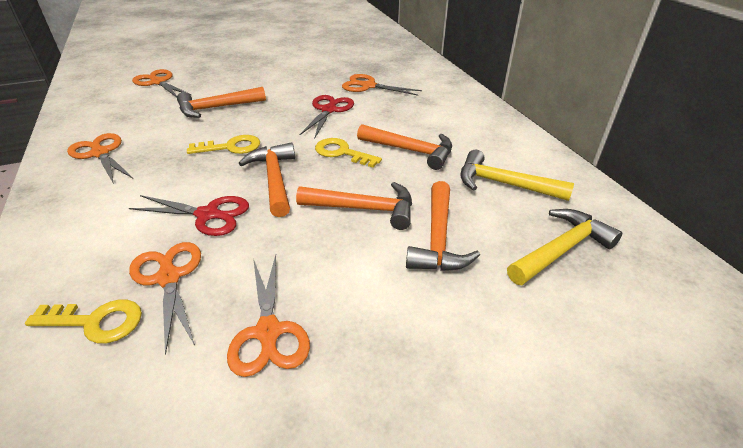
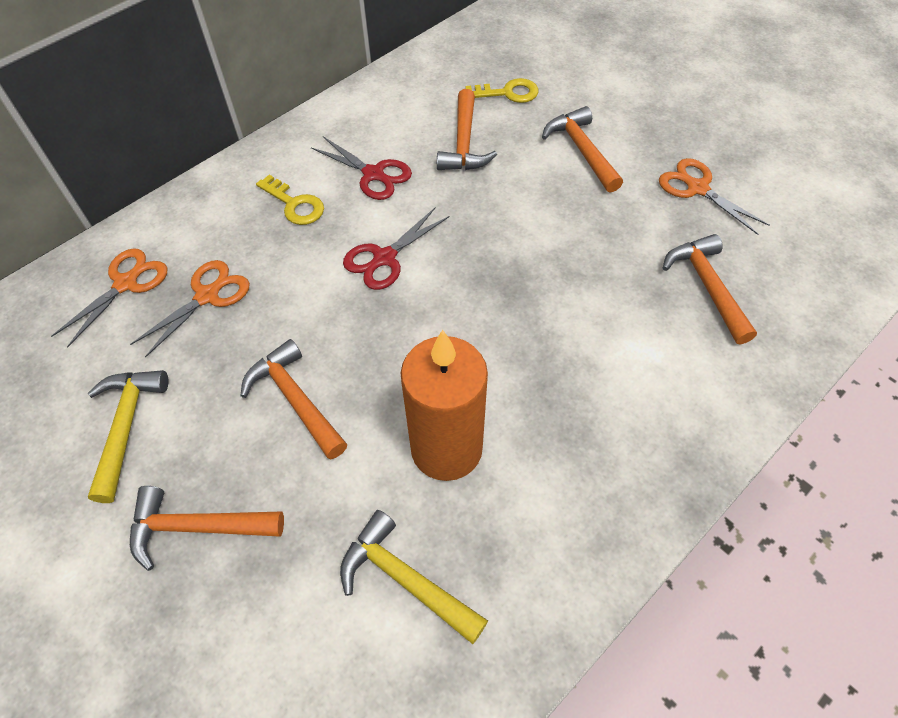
orange candle: none = 0 -> [401,330,488,481] = 1
orange scissors: [67,133,133,184] [129,242,201,355] [132,69,192,97] [227,255,310,377] [342,74,422,96] = 5 -> [51,248,167,348] [130,260,250,358] [659,158,770,235] = 3
yellow key: [25,299,142,343] [187,135,260,154] [315,138,382,167] = 3 -> [256,175,324,225] [465,78,538,103] = 2

